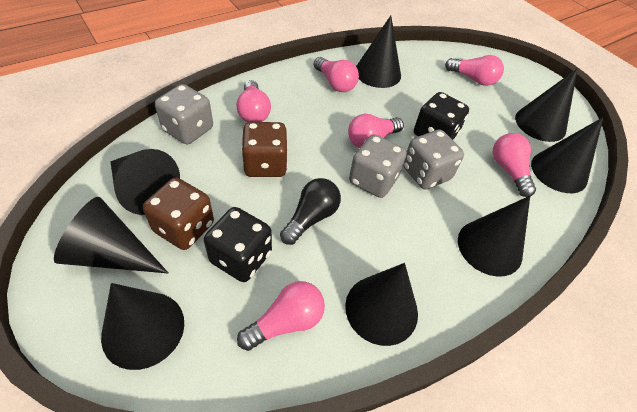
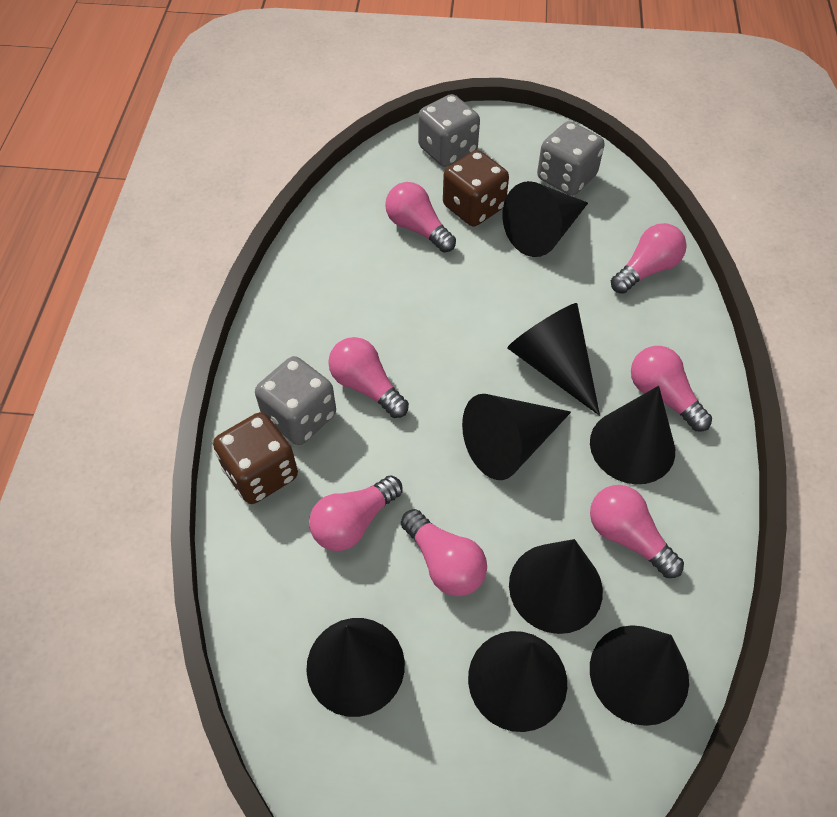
black dice: [204,207,272,282] [414,92,469,140] = 2 -> none = 0
black light bulb: [280,178,341,245] = 1 -> none = 0
pink light bulb: [236,80,271,122] [237,281,325,351] [314,57,359,92] [348,114,404,148] [445,55,504,86] [493,133,536,197] = 6 -> [309,475,403,551] [328,337,409,418] [385,182,456,252] [401,509,487,596] [590,485,684,578] [611,223,686,294] [631,346,712,431] = 7

